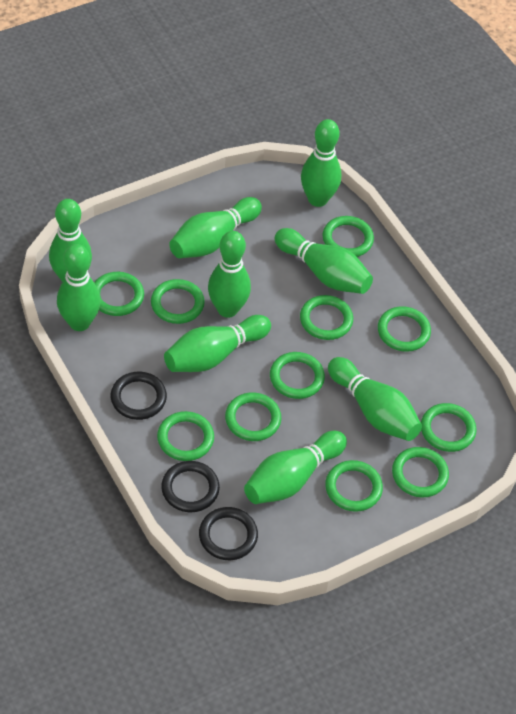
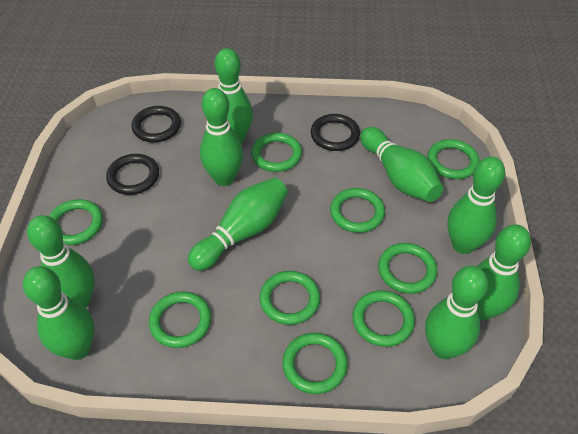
green ring: [94,272,144,316] [151,279,205,324] [157,411,214,461] [225,393,281,441] [270,352,325,399] [300,295,353,340] [322,216,374,257] [325,460,383,512] [378,306,431,352] [392,447,449,497] [421,403,477,452] = 11 -> [49,199,103,245] [149,291,211,348] [251,133,302,172] [260,271,320,325] [282,333,348,394] [330,188,385,233] [352,290,415,347] [378,243,437,294] [427,139,479,179] = 9

